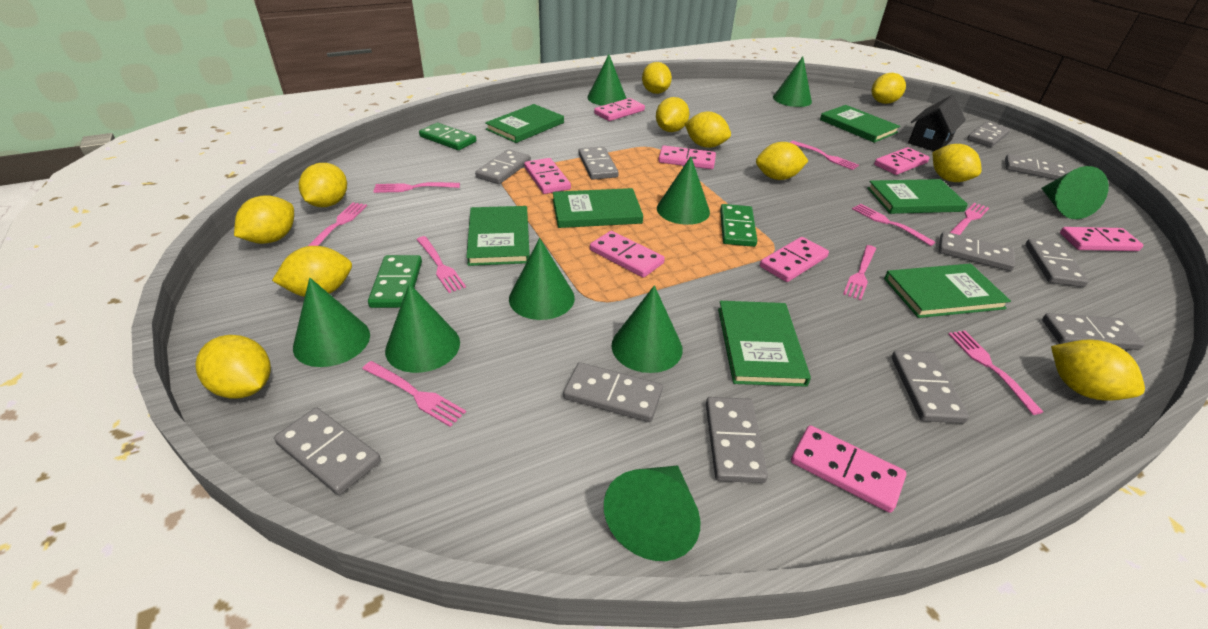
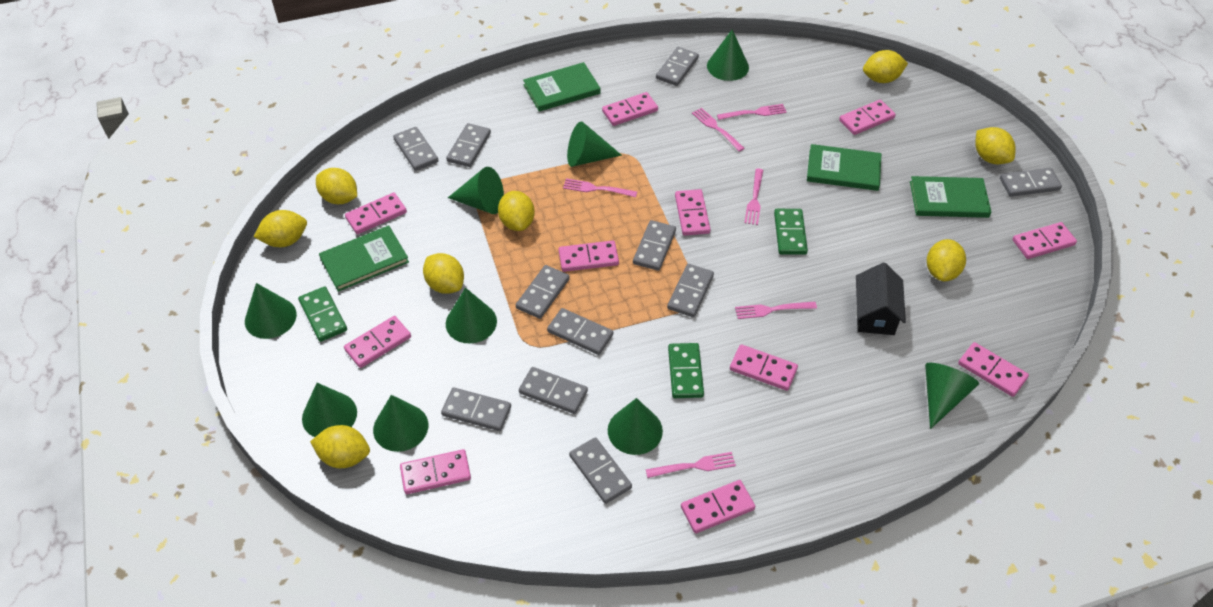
green book: [466,206,530,266] [485,104,564,143] [553,188,643,228] [718,301,811,387] [820,105,900,143] [867,179,968,214] [884,264,1011,318] = 7 -> [319,225,409,292] [523,62,601,112] [807,144,881,191] [910,176,991,218] = 4
pink domino: [524,158,571,194] [590,231,665,278] [594,98,645,121] [658,146,716,169] [760,237,829,282] [791,425,906,513] [874,147,930,175] [1060,227,1143,251] = 8 -> [344,316,411,368] [345,193,407,234] [400,449,471,494] [558,241,619,272] [602,92,658,126] [675,189,711,236] [681,480,755,534] [730,344,798,391] [839,100,896,135] [958,342,1029,397] [1012,222,1077,259] = 11
pink fork: [308,202,367,246] [362,361,466,427] [373,182,460,193] [416,236,466,293] [790,141,859,170] [843,245,876,300] [852,204,935,246] [948,330,1043,415] [950,202,989,235] = 9 -> [563,178,637,197] [646,452,736,478] [692,108,745,152] [717,104,787,120] [735,302,817,319] [744,168,763,225] = 6
yellow lemon: [195,335,271,398] [234,195,294,244] [272,246,352,297] [299,163,347,207] [642,62,672,94] [656,97,689,132] [685,112,731,148] [756,142,808,180] [872,73,906,104] [932,144,982,182] [1051,339,1145,401] = 11 -> [254,210,307,247] [310,425,370,468] [316,168,357,204] [423,253,464,294] [498,191,535,231] [863,50,908,83] [927,239,966,281] [975,127,1016,164] = 8

